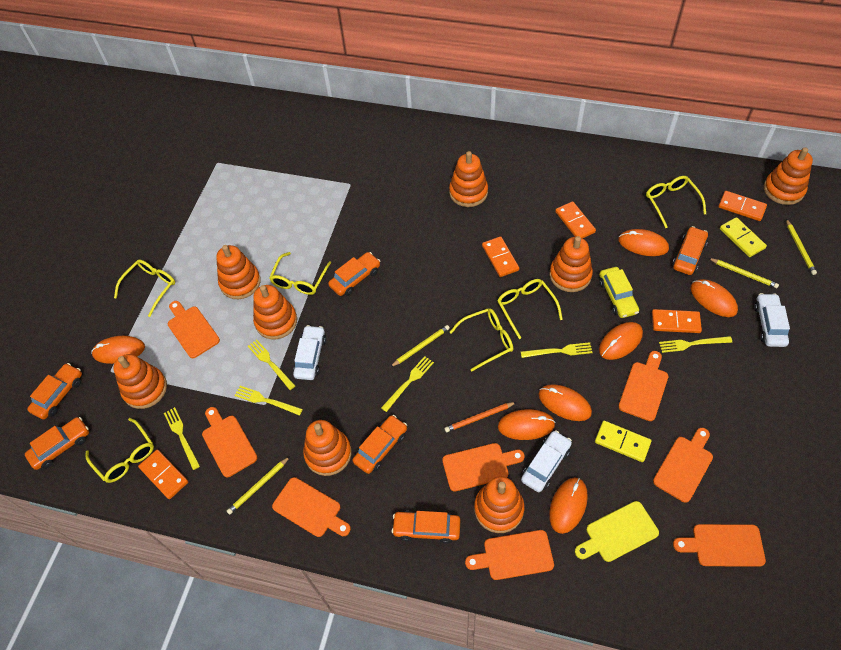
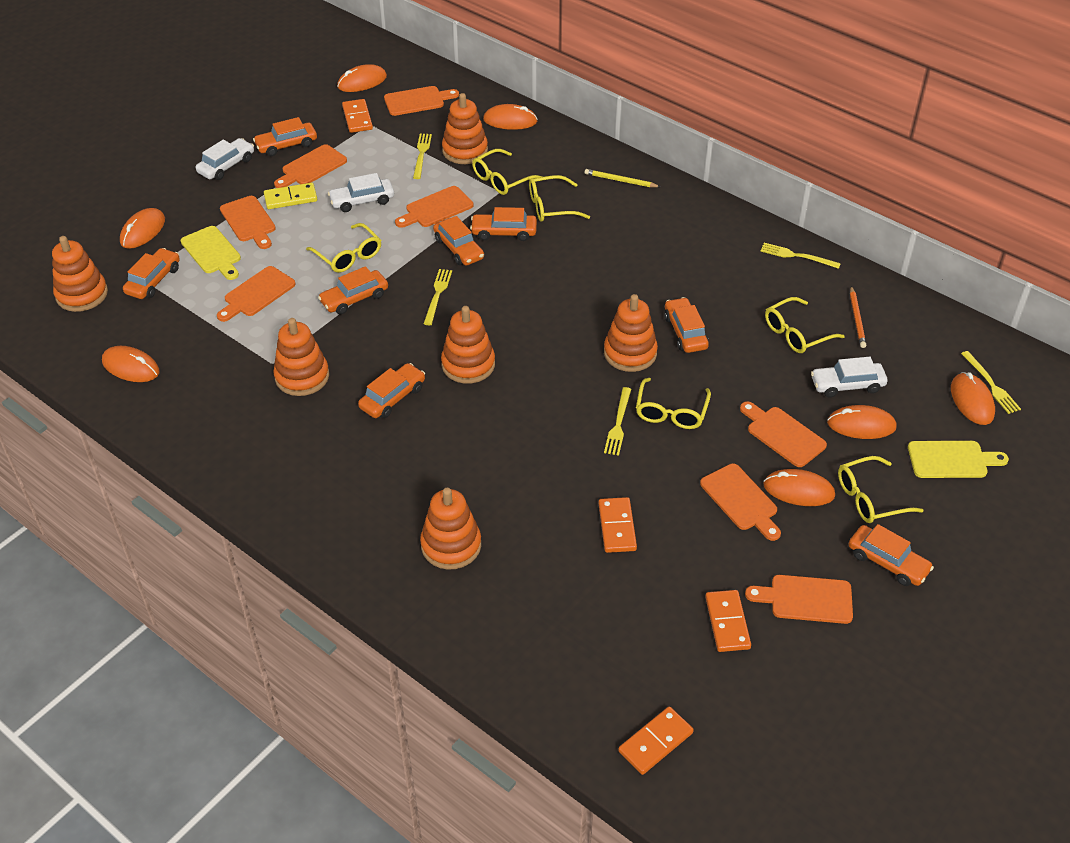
orange car: [25,417,89,470] [27,363,82,420] [328,252,380,296] [352,415,407,474] [391,511,460,544] [672,226,708,275] = 6 -> [123,248,180,299] [253,117,317,156] [318,266,388,314] [358,363,425,418] [433,216,484,266] [470,207,537,241] [664,297,709,353] [849,524,934,586] = 8
orange domino: [138,450,188,499] [482,236,519,277] [555,201,596,239] [652,309,702,333] [719,191,767,221] = 5 -> [342,99,373,133] [599,497,637,553] [618,706,694,775] [706,590,751,652] = 4
orange stacking toy: [113,354,167,409] [216,245,261,299] [253,285,297,339] [303,420,352,476] [449,151,488,207] [474,476,525,533] [550,236,593,292] [764,147,813,205] = 8 -> [52,236,108,312] [273,318,329,396] [420,488,481,570] [441,306,495,384] [442,93,488,164] [604,294,658,372] = 6
yellow car: [599,267,639,318] = 1 -> none = 0
yellow cutting board: [575,501,659,562] = 1 -> [181,226,241,280] [908,441,1009,478] = 2
yellow domino: [595,421,651,462] [720,217,767,257] = 2 -> [264,183,317,209] = 1
yellow fork: [164,407,200,470] [234,386,303,416] [248,340,295,390] [381,356,434,412] [521,342,593,358] [659,336,732,353] = 6 -> [413,134,432,179] [424,269,452,325] [604,387,631,456] [760,243,841,269] [961,351,1021,414] = 5
yellow pencil: [227,456,290,515] [390,325,450,367] [708,258,779,288] [786,219,817,275] = 4 -> [584,169,661,187] = 1

